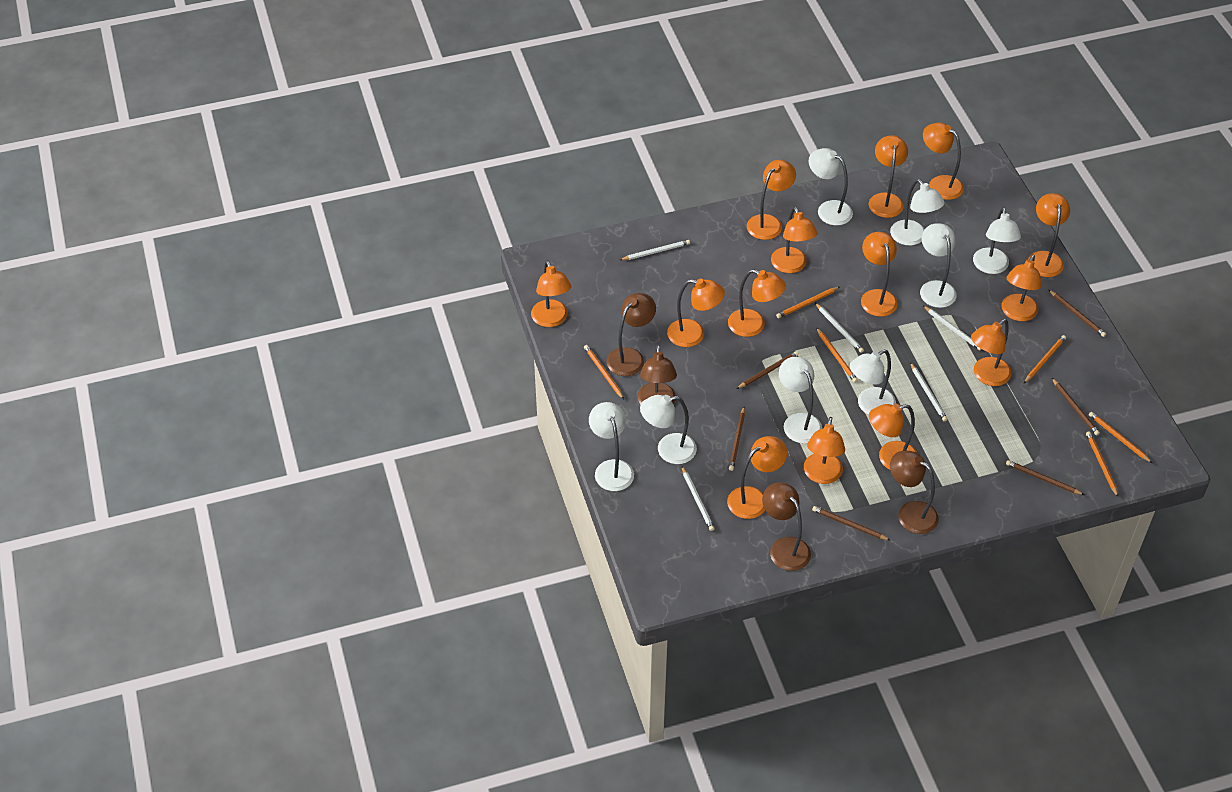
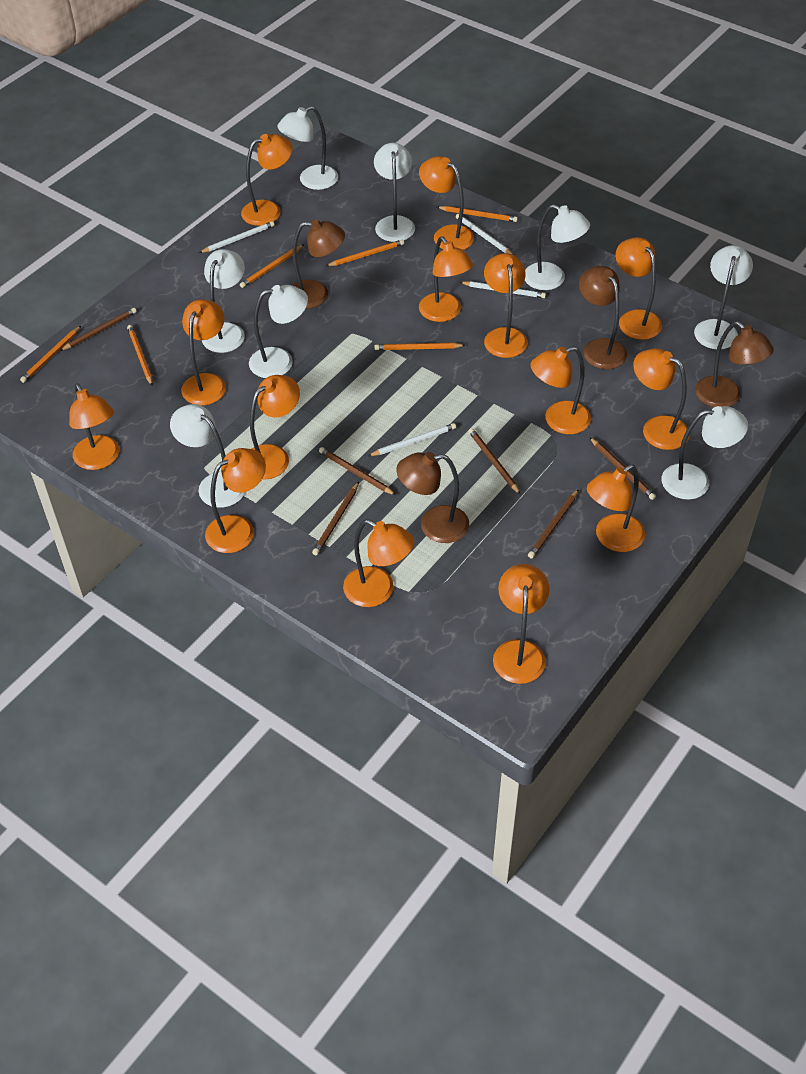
white pencil: [620,240,690,260] [682,466,715,531] [815,303,864,353] [910,362,948,422] [923,306,981,350] = 5 -> [199,221,275,253] [368,423,456,456] [456,214,513,255] [460,281,546,298] = 4

